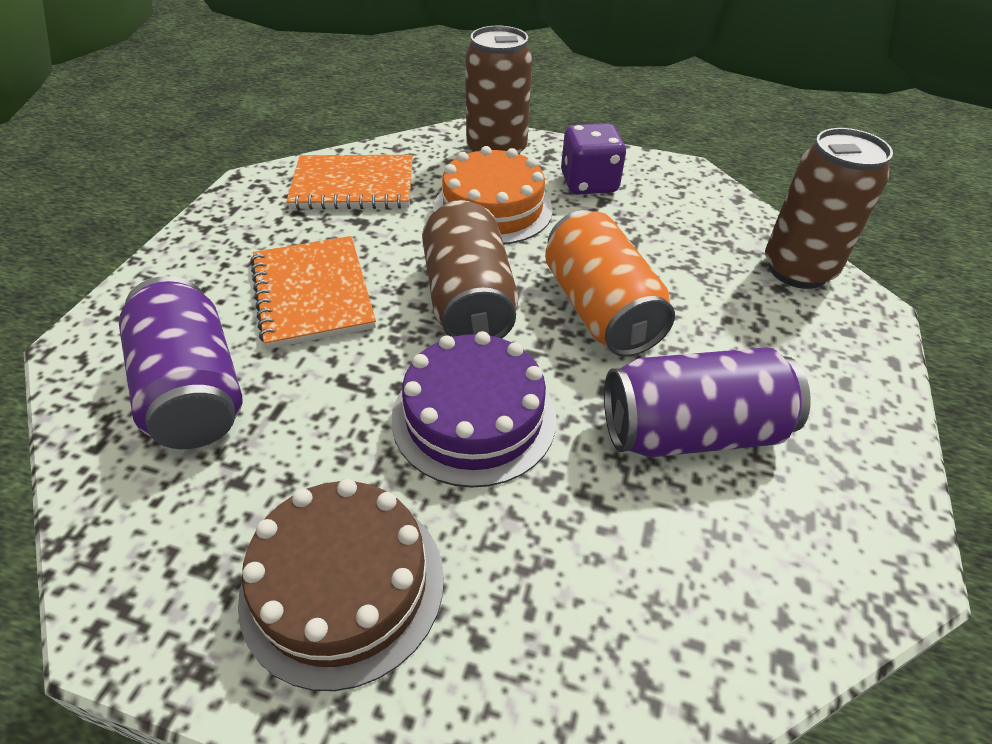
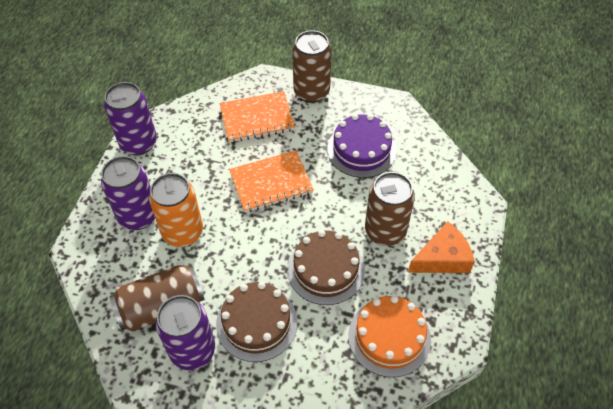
brown cake: [238,479,444,691] = 1 -> [216,282,298,362] [287,230,365,305] = 2
orange cheese: none = 0 -> [408,221,475,273] = 1
purple can: [119,276,243,449] [604,347,811,457] = 2 -> [101,156,155,230] [104,82,157,155] [155,295,215,370] = 3
purple dice: [561,123,626,195] = 1 -> none = 0

